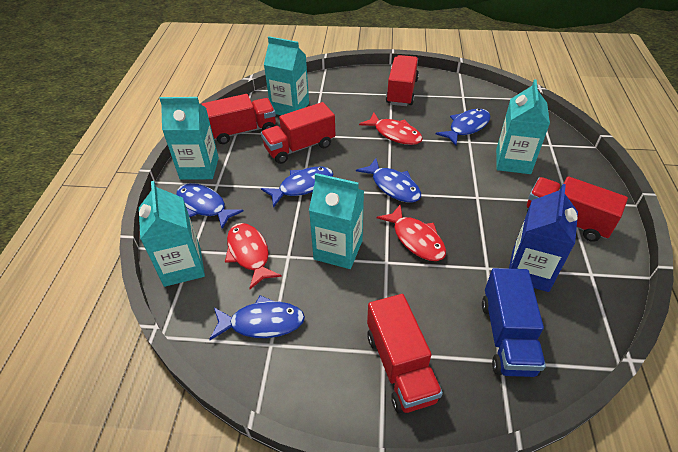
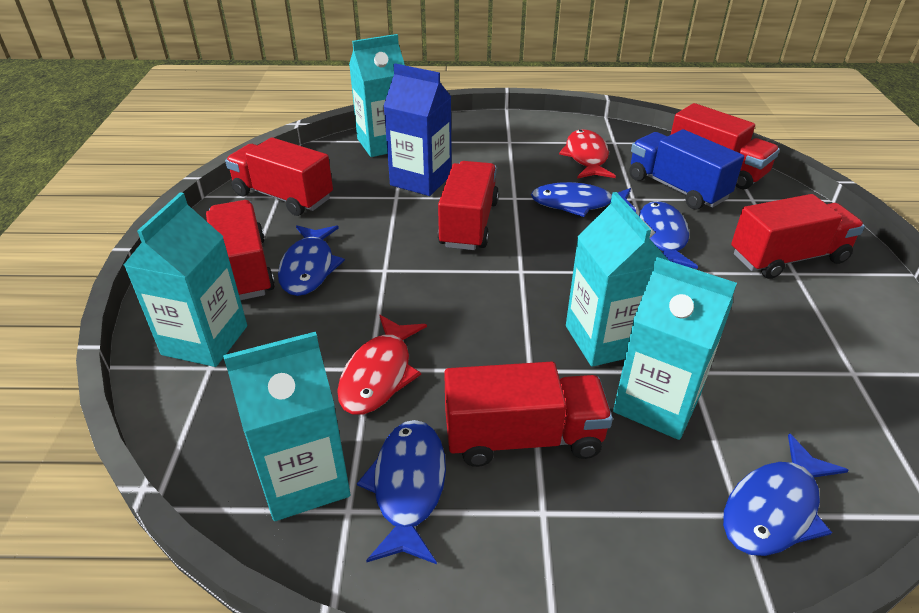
red fish: [225,223,282,289] [359,112,423,145] [377,204,446,261] = 3 -> [337,315,427,415] [559,129,616,179] = 2
red truck: [201,94,276,144] [261,102,335,164] [367,294,443,413] [386,55,419,106] [527,176,628,242] = 5 -> [206,200,275,300] [225,137,333,216] [438,161,499,250] [444,362,613,467] [671,103,780,189] [731,194,865,279] = 6

